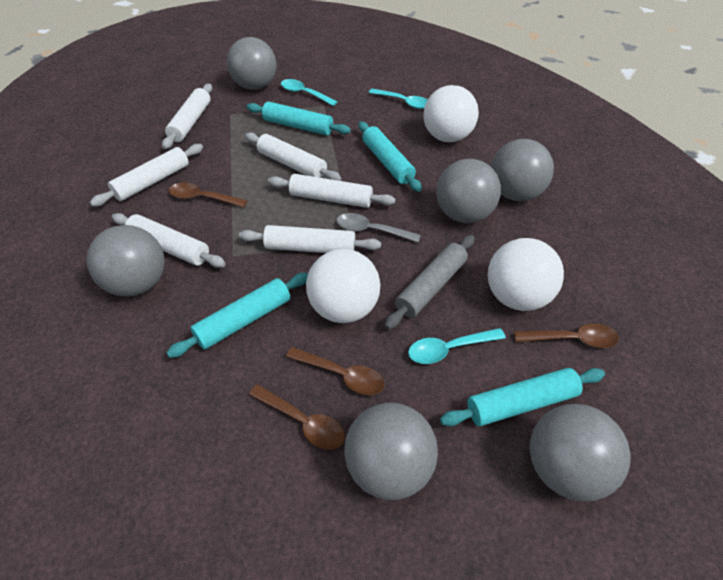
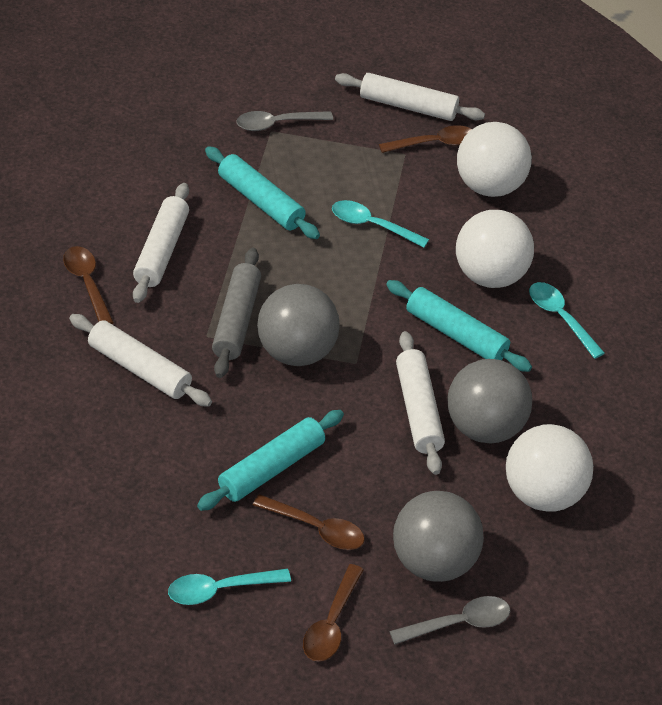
grey ball: [87,225,165,297] [227,37,276,90] [344,403,438,500] [436,159,501,223] [491,139,554,201] [530,404,631,502] = 6 -> [257,284,340,366] [393,491,484,582] [448,359,532,443] = 3
grey spoon: [337,213,421,242] = 1 -> [237,111,333,131] [389,596,510,645] = 2
turquoise rolling pin: [166,273,308,358] [247,101,351,135] [359,121,422,192] [440,368,605,426] = 4 -> [197,410,344,511] [205,146,320,239] [386,280,532,372] = 3
white rolling pin: [90,144,203,207] [112,213,226,268] [162,84,212,149] [239,225,381,253] [245,132,341,181] [268,174,396,208] = 6 -> [69,314,212,407] [133,183,189,303] [335,73,485,121] [396,331,445,475] = 4

